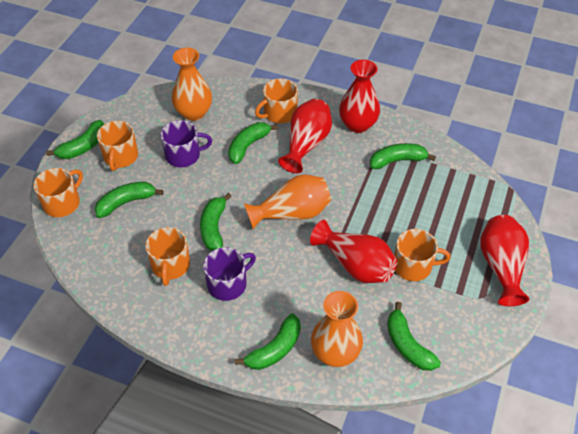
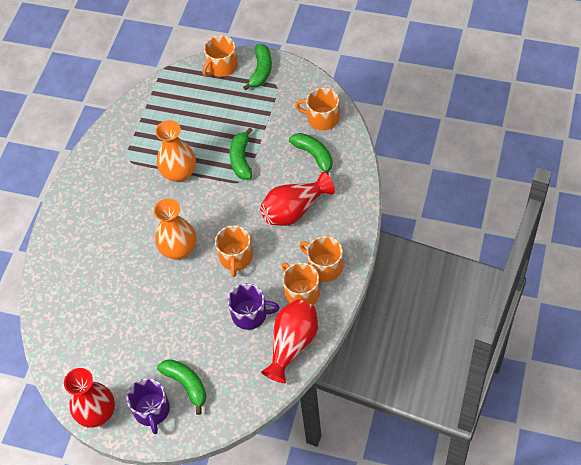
green banana: [46,120,104,159] [95,182,164,218] [200,193,232,251] [228,122,278,164] [235,313,301,370] [370,143,436,169] [387,301,441,371] = 7 -> [157,359,207,415] [229,127,253,180] [243,44,272,91] [289,133,333,175] = 4
orange vase: [172,48,212,121] [244,174,331,229] [311,291,363,367] = 3 -> [154,199,196,259] [155,120,196,182] = 2
red vase: [278,99,332,173] [310,220,397,283] [339,60,380,133] [480,215,529,306] = 4 -> [64,368,115,428] [260,172,335,226] [261,299,318,383] = 3

